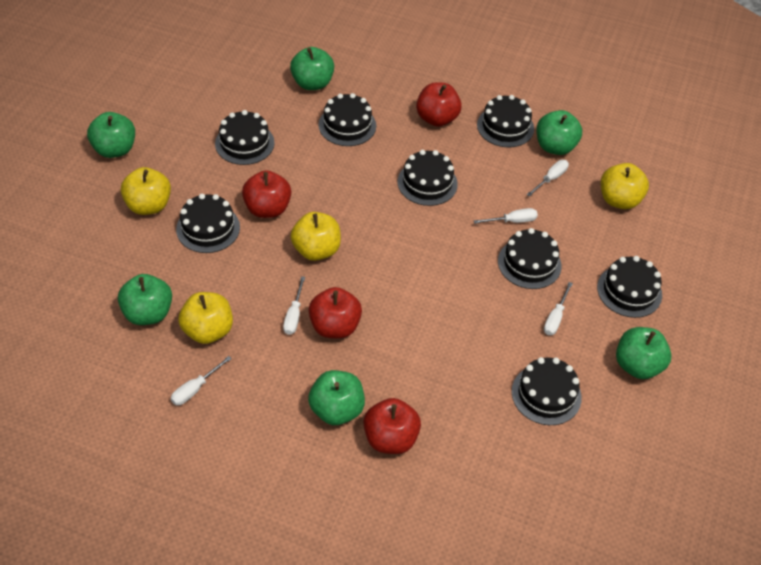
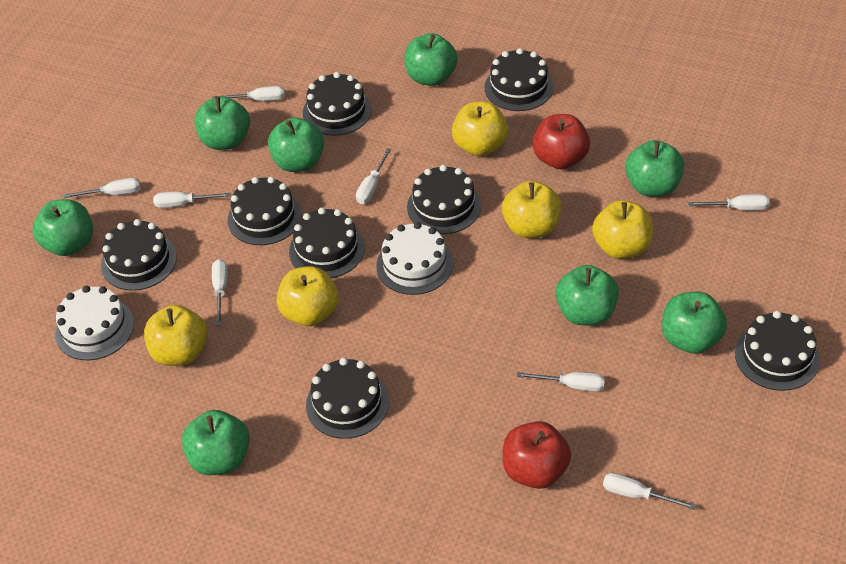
green apple: [87,112,135,158] [118,274,172,325] [290,47,334,90] [308,370,365,425] [536,110,582,155] [616,327,671,379] = 6 -> [33,199,93,256] [182,410,250,475] [195,96,250,150] [268,117,324,172] [404,33,458,86] [555,265,619,325] [625,140,684,197] [662,292,727,354] = 8
red apple: [242,170,291,218] [308,287,362,338] [364,398,421,454] [416,82,462,127] = 4 -> [503,421,571,489] [533,114,590,169] = 2
white cake: none = 0 -> [55,286,134,360] [376,222,453,295] = 2
white screwdriver: [171,356,232,405] [283,276,305,335] [474,208,538,224] [527,160,569,197] [544,282,573,335] = 5 -> [63,178,140,198] [153,192,231,208] [212,86,285,101] [212,259,228,325] [356,148,392,204] [517,372,605,391] [603,473,696,510] [688,194,769,210] = 8
yellow apple: [121,167,171,215] [178,292,233,344] [291,212,341,261] [601,163,649,209] = 4 -> [144,305,208,366] [276,266,339,326] [452,102,508,156] [502,181,561,238] [592,200,653,259] = 5

